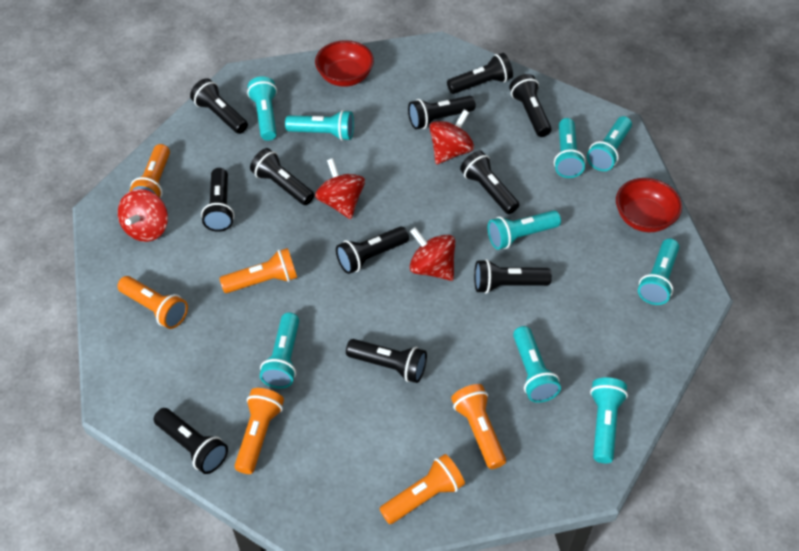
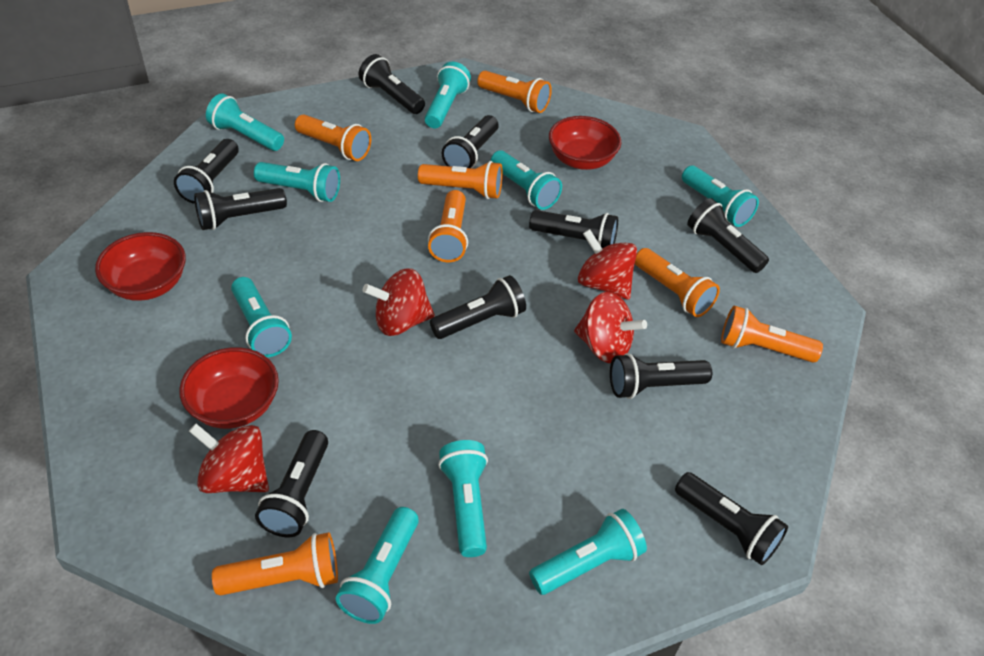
black flashlight: [154,408,228,474] [190,78,248,134] [201,168,234,232] [250,148,314,205] [336,226,409,274] [346,339,427,383] [408,96,476,129] [447,53,513,94] [460,151,519,214] [474,259,552,293] [509,74,552,137] = 11 -> [174,139,239,204] [194,188,287,230] [255,430,328,537] [359,54,425,114] [430,275,526,339] [442,115,498,168] [529,210,618,248] [610,353,712,399] [675,472,788,565] [687,198,769,273] = 10
orange flashlight: [117,276,188,329] [130,144,170,198] [219,248,297,293] [234,388,284,474] [379,454,465,524] [451,384,506,469] = 6 -> [212,532,338,595] [295,114,371,161] [418,161,503,199] [428,190,468,262] [477,71,552,113] [635,248,720,317] [721,306,823,363] = 7
red bowl: [315,40,374,87] [616,178,682,232] = 2 -> [95,232,186,301] [179,347,279,429] [549,116,621,170] = 3

